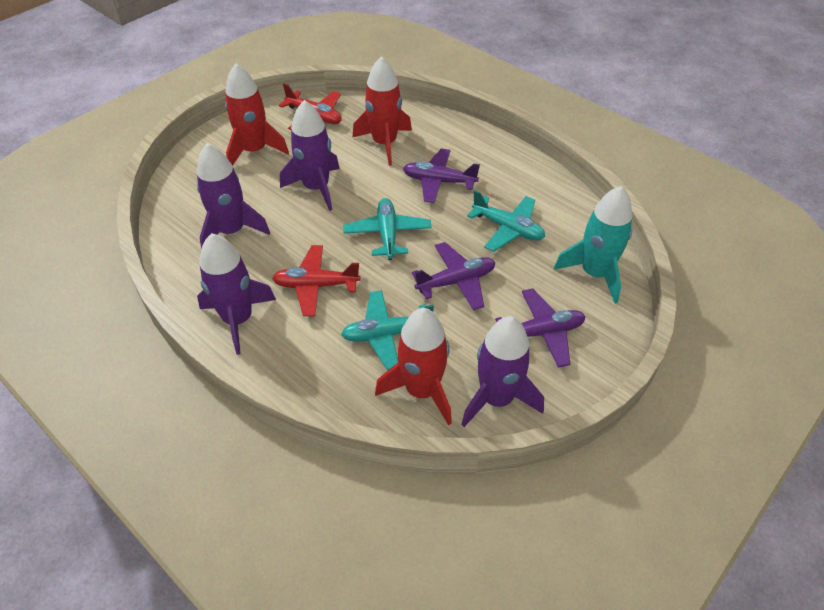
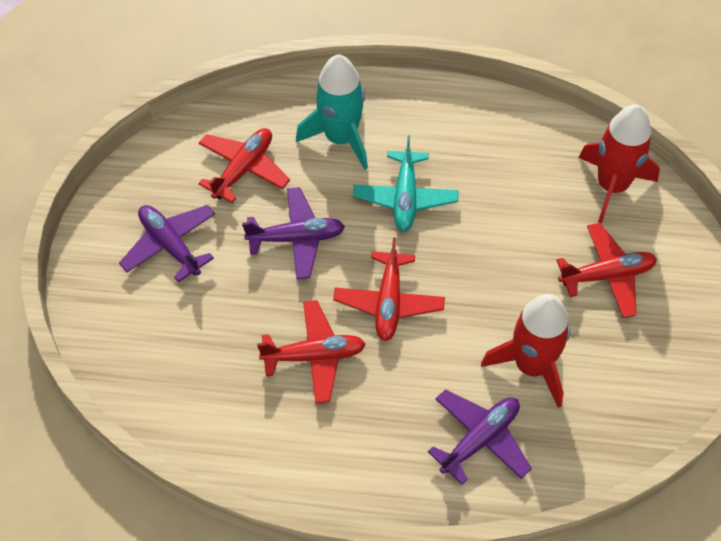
purple rocket: [197,143,270,250] [197,233,276,355] [280,100,340,211] [461,316,544,427] = 4 -> none = 0
red plane: [272,245,361,316] [279,83,342,130] = 2 -> [198,128,290,203] [257,300,365,404] [333,237,445,341] [557,223,657,318] = 4
red rocket: [225,63,289,166] [352,56,412,166] [375,308,452,426] = 3 -> [481,294,570,408] [578,105,660,223] = 2
turquoise plane: [341,290,434,370] [343,198,432,260] [467,190,545,252] = 3 -> [353,136,459,231] = 1

